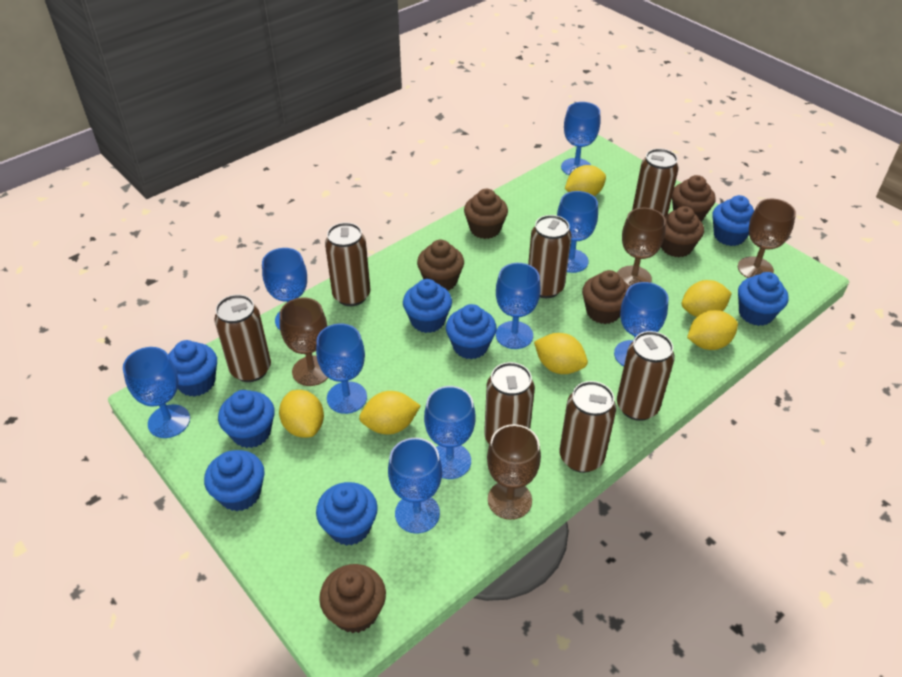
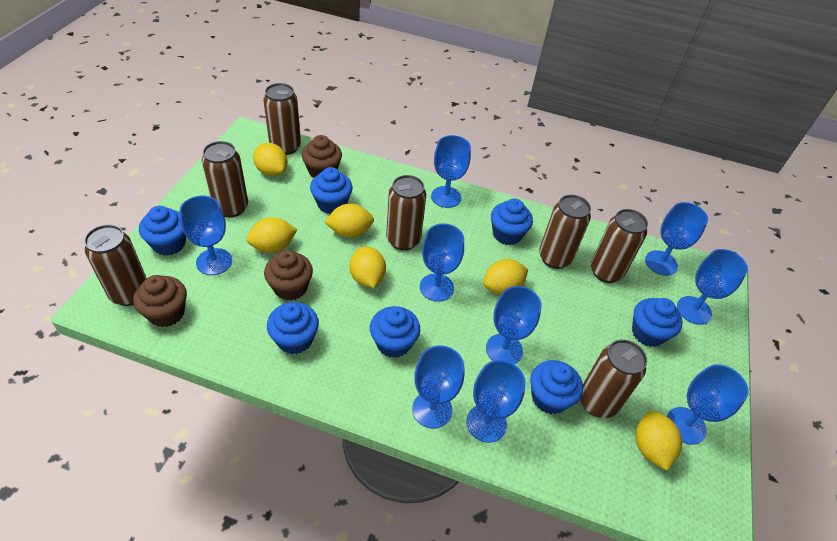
blue cupcake: [168,340,217,397] [204,450,265,511] [218,390,275,448] [316,482,378,546] [403,279,452,333] [446,304,497,359] [712,195,754,246] [738,272,788,326] = 8 -> [139,206,186,256] [267,302,319,354] [310,167,353,214] [370,306,420,358] [491,199,533,245] [530,360,583,414] [632,298,682,347] = 7
brown cupcake: [319,564,386,633] [417,240,464,290] [464,189,508,239] [582,270,629,324] [661,206,704,257] [672,175,716,222] = 6 -> [133,275,187,327] [264,250,313,301] [302,135,342,178] = 3
brown goblet: [280,297,328,386] [487,424,541,520] [617,207,666,287] [738,199,796,278] = 4 -> none = 0

